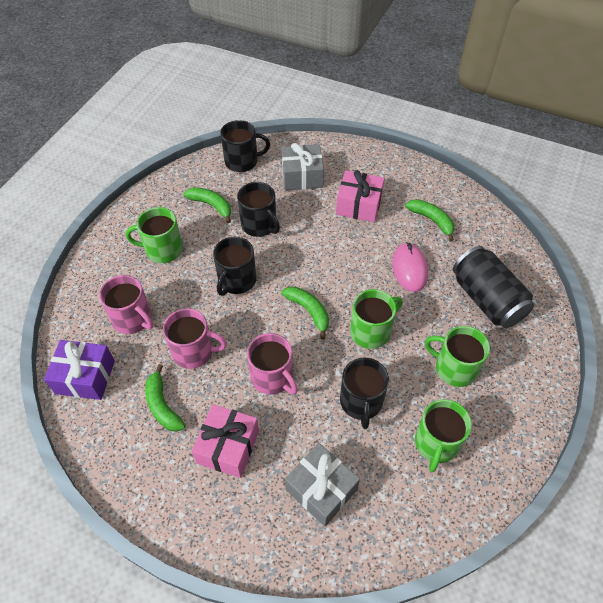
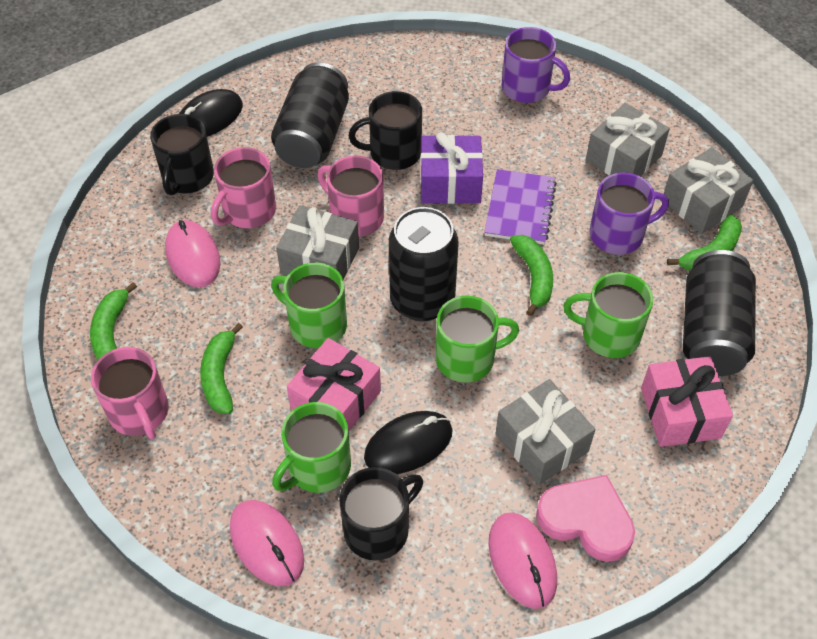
black can: [453,246,534,328] = 1 -> [271,62,349,168] [389,207,459,322] [683,250,756,376] = 3
black mouse: none = 0 -> [179,89,243,137] [364,411,453,474] = 2
black mug: [213,237,256,296] [220,120,270,172] [237,182,280,237] [340,357,389,429] = 4 -> [150,114,214,196] [339,467,423,561] [348,91,422,170] = 3
grey gift: [281,143,324,191] [285,443,360,526] = 2 -> [276,205,359,279] [495,379,595,485] [586,103,670,176] [664,147,753,234] = 4
pink heart: none = 0 -> [536,475,635,562] = 1
pink mouse: [392,242,428,292] = 1 -> [165,220,220,287] [230,500,304,586] [488,512,557,609] = 3
purple mug: none = 0 -> [502,27,570,103] [590,172,669,255] = 2
purple notebook: none = 0 -> [484,169,557,245] = 1

